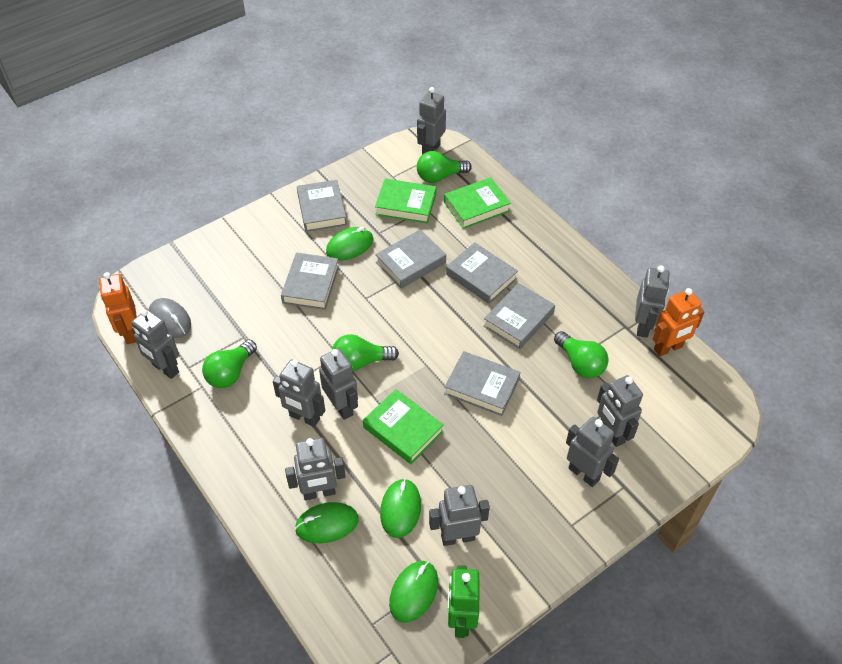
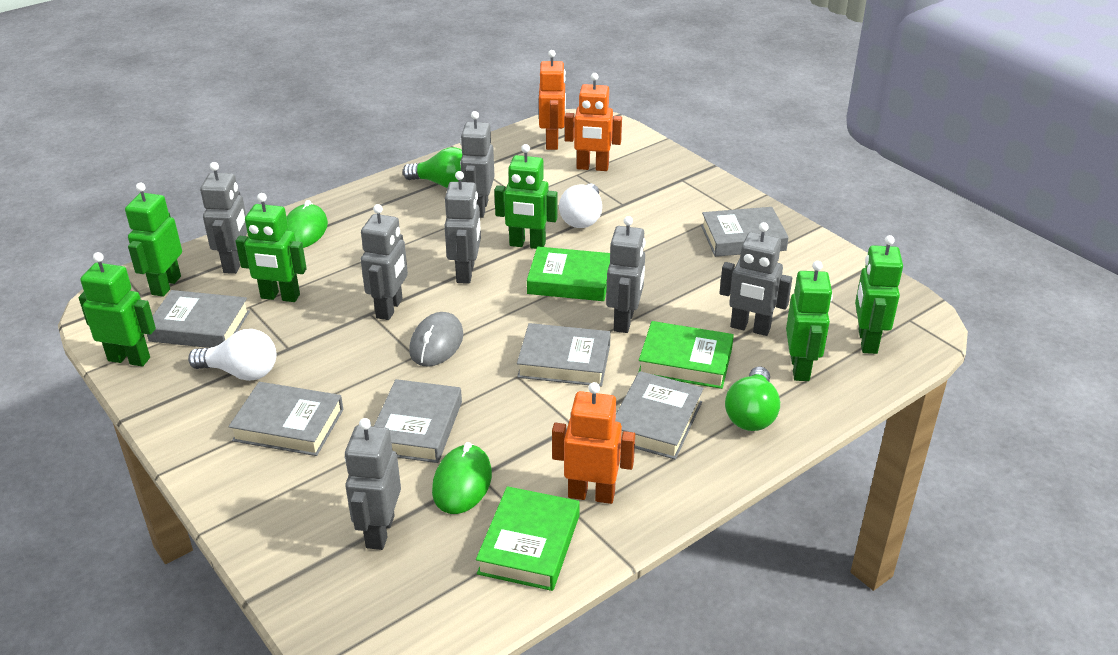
green light bulb: [202,340,257,388] [332,334,399,371] [417,151,472,183] [554,331,609,378] = 4 -> [402,147,463,188] [725,367,780,431] = 2
green mouse: [295,502,358,543] [326,227,373,260] [380,479,421,538] [389,561,438,623] = 4 -> [287,200,328,248] [432,442,492,514] = 2
green robot: [448,565,479,638] = 1 -> [78,252,156,366] [125,183,182,297] [235,193,307,302] [494,144,558,249] [786,261,833,381] [855,235,903,354] = 6
grey robot: [132,309,179,379] [273,360,325,427] [285,438,346,500] [319,348,358,420] [417,87,446,155] [429,485,490,546] [566,417,619,487] [597,375,643,447] [635,266,670,338] = 9 -> [200,162,247,274] [345,418,401,550] [361,204,408,320] [444,171,481,284] [460,111,495,218] [606,216,645,333] [719,222,792,336] = 7
orange robot: [99,272,137,344] [653,288,705,357] = 2 -> [539,50,566,150] [552,382,635,504] [565,73,622,171] = 3
white light bulb: none = 0 -> [188,329,276,381] [559,184,602,228] = 2

